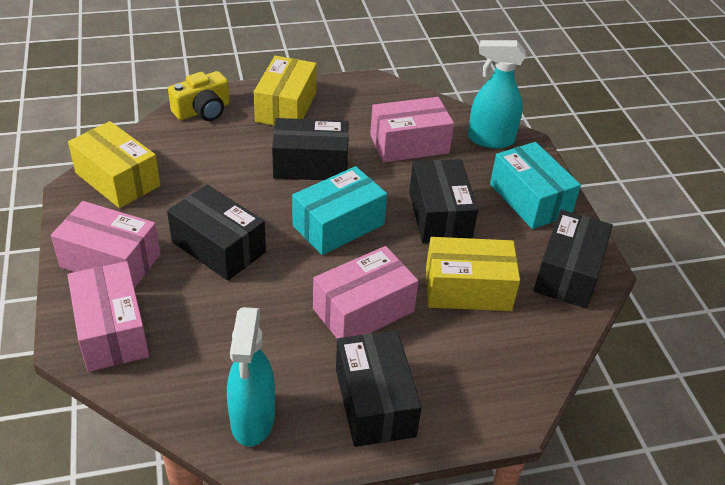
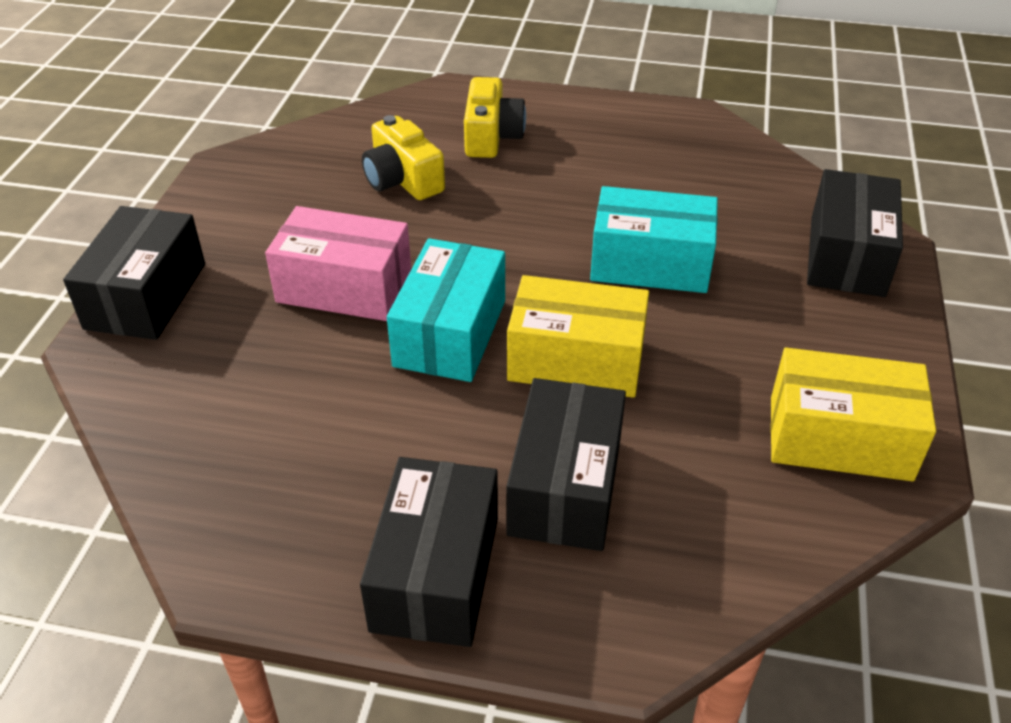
black box: [167,185,266,281] [272,118,349,180] [336,330,422,447] [409,159,478,243] [534,210,613,308] = 5 -> [63,206,205,340] [360,457,498,647] [506,378,626,551] [807,169,903,297] = 4
pink box: [51,201,161,289] [67,261,149,372] [313,246,419,339] [370,97,454,163] = 4 -> [265,206,411,321] = 1
turquoise spray bottle: [227,307,275,446] [468,40,526,148] = 2 -> none = 0
yellow box: [68,121,160,208] [254,56,317,126] [426,237,520,311] = 3 -> [507,275,649,398] [771,348,936,482] = 2
yellow camera: [168,71,230,121] = 1 -> [362,115,445,200] [464,77,526,158] = 2

